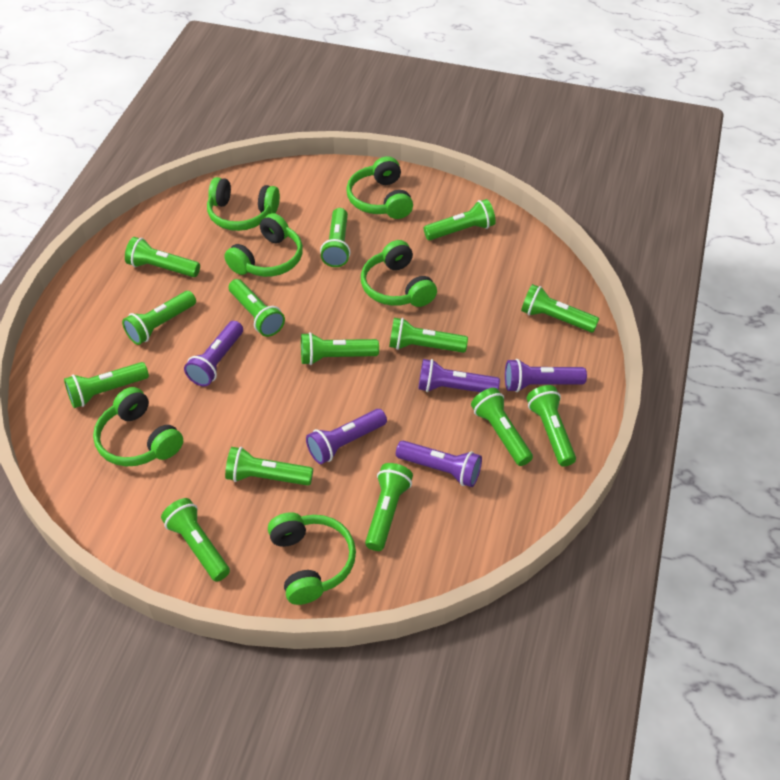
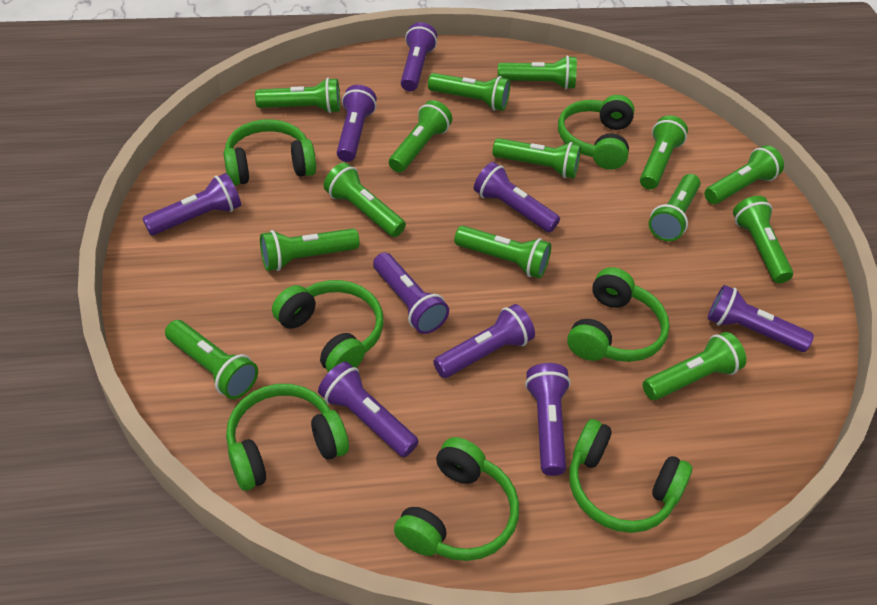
green headphones: [93,387,183,466] [207,177,280,231] [224,213,303,277] [268,512,356,605] [346,156,413,219] [361,240,437,307] = 6 -> [223,119,316,186] [226,384,349,491] [272,280,384,372] [394,437,519,561] [558,95,634,170] [567,267,670,362] [570,419,692,533] = 7
purple flashlight: [184,321,243,387] [306,409,387,464] [396,441,482,487] [418,359,500,392] [505,359,587,392] = 5 -> [142,173,241,235] [318,362,419,457] [337,85,377,162] [373,252,449,334] [401,22,437,91] [433,304,535,378] [474,162,560,232] [525,363,571,476] [708,285,814,352] = 9

